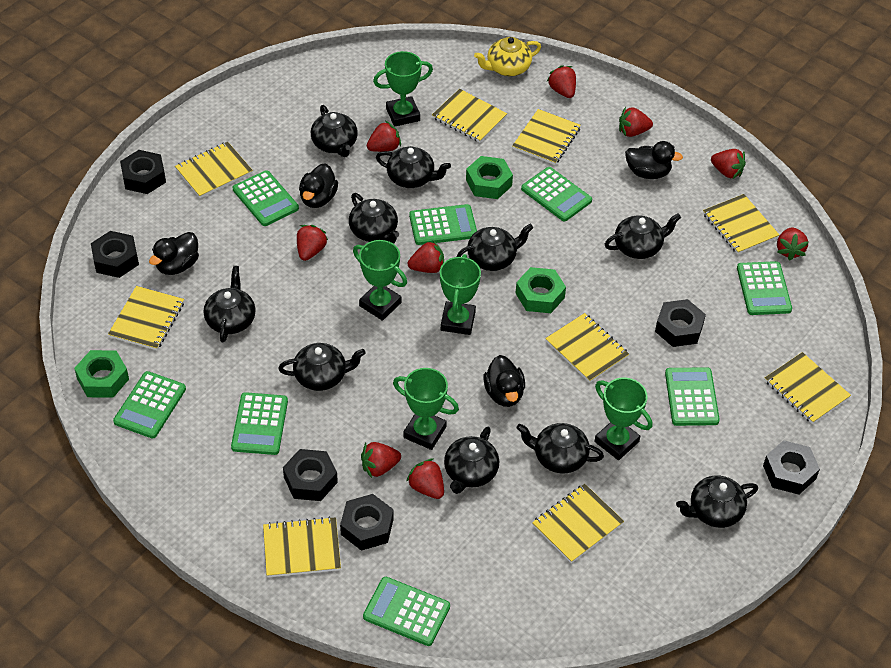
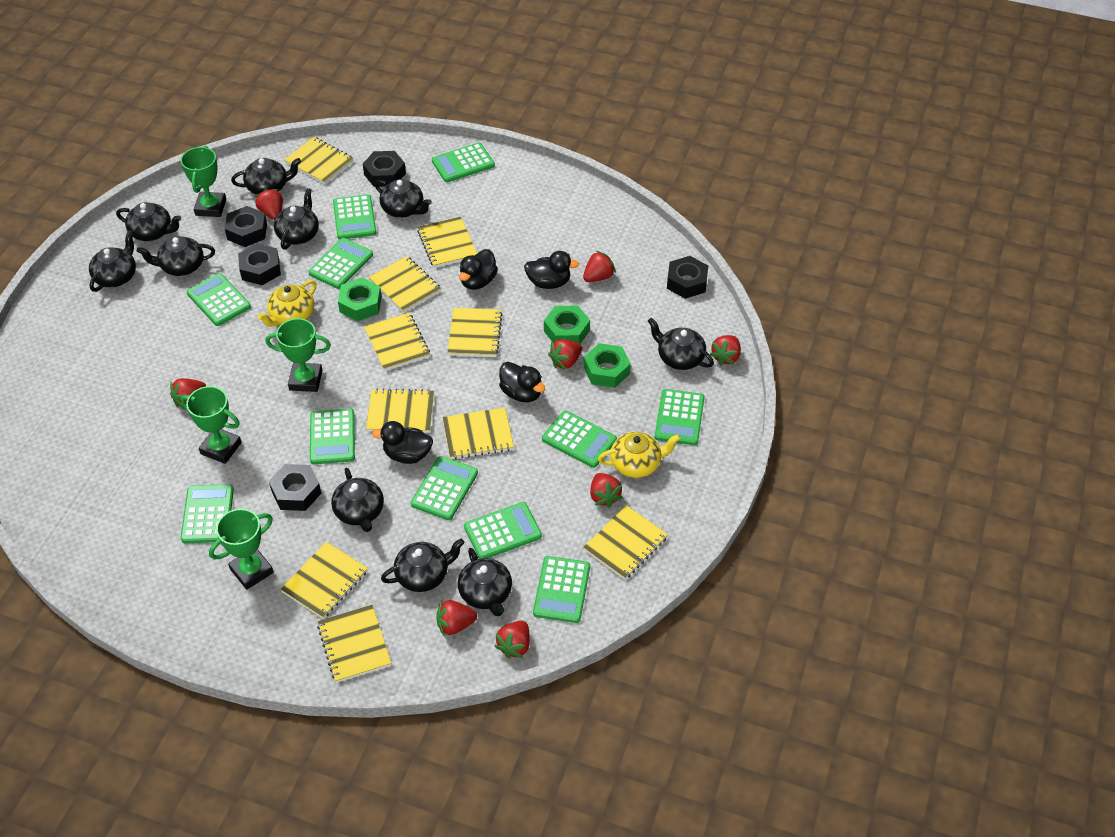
black nut: [91,231,139,278] [120,150,166,194] [283,449,338,501] [340,494,394,551] [655,299,706,347] [763,440,820,495] = 6 -> [225,206,267,247] [238,243,281,285] [269,464,321,511] [363,151,406,187] [667,256,708,299] = 5
green calculator: [113,371,186,439] [231,392,288,455] [233,170,299,226] [363,577,450,646] [409,204,477,245] [521,167,592,222] [665,367,720,426] [737,261,792,315] = 8 -> [181,484,234,543] [186,273,251,326] [308,238,373,289] [310,409,355,464] [333,194,376,240] [411,456,478,520] [432,143,495,182] [464,502,542,559] [533,556,590,623] [542,411,617,468] [655,389,705,445] = 11
green trophy: [353,240,407,321] [373,51,433,127] [393,368,459,450] [440,254,481,335] [594,378,652,460] = 5 -> [181,146,226,217] [181,386,242,464] [209,509,274,590] [266,318,331,392] = 4
red strawberry: [297,225,328,261] [361,442,401,478] [367,121,401,152] [406,458,444,499] [408,241,444,273] [547,65,576,98] [619,107,653,137] [711,149,746,179] [777,227,808,260] = 9 -> [170,378,206,410] [255,189,283,220] [436,600,477,637] [495,621,530,658] [548,339,582,370] [583,251,616,282] [590,473,623,508] [710,335,741,366] = 8
yellow notebook: [108,286,184,350] [175,142,253,198] [263,517,341,577] [432,89,507,143] [512,109,581,165] [532,484,624,563] [545,313,629,383] [703,194,779,254] [764,352,851,424] = 9 -> [280,542,368,619] [284,137,354,184] [317,605,391,683] [364,313,430,371] [366,388,434,433] [369,256,441,313] [417,216,477,268] [442,408,514,459] [447,308,503,357] [583,505,668,580] = 10
yellow teapot: [474,37,541,76] = 1 -> [257,280,316,327] [598,432,681,478] = 2

